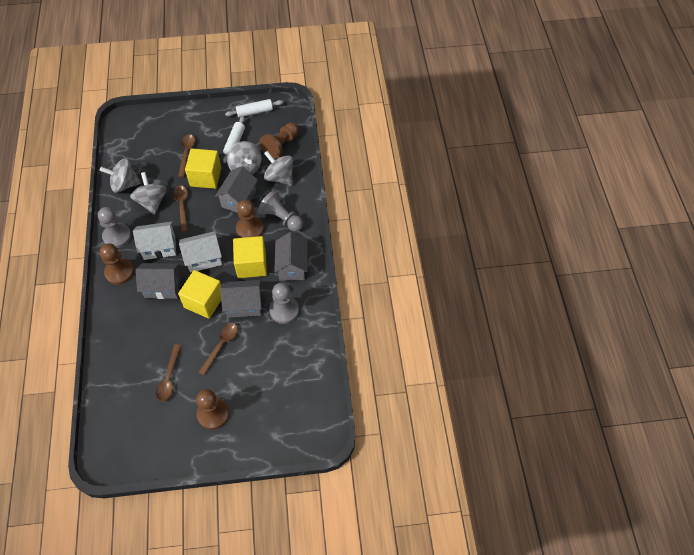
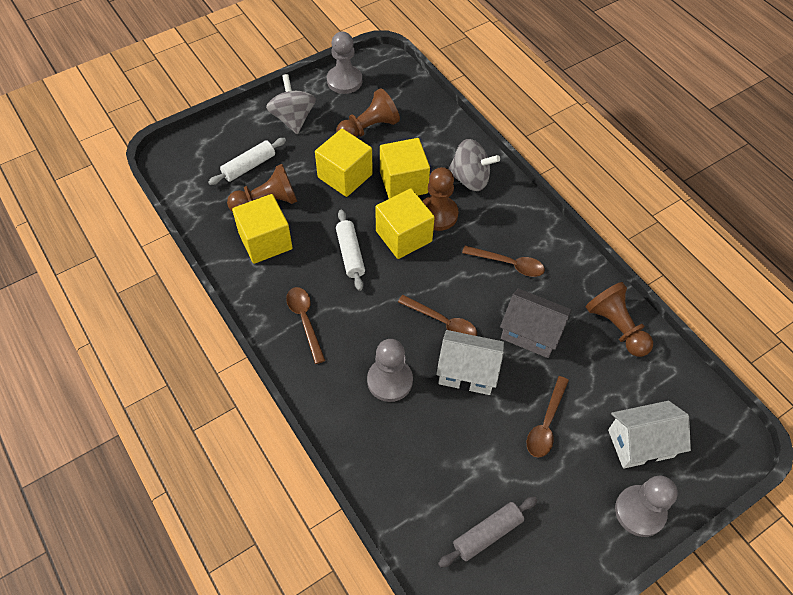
grey house: [136,263,181,299] [215,166,258,213] [220,280,262,318] [274,232,308,281] = 4 -> [500,288,572,358] = 1
grey rolling pin: none = 0 -> [438,496,537,568] = 1
grey spinning top: [100,159,141,193] [130,172,167,215] [227,141,262,174] [264,151,293,185] = 4 -> [266,74,316,134] [448,139,500,191] = 2
yellow cube: [178,270,221,319] [185,149,221,189] [233,236,267,278] = 3 -> [232,194,293,264] [315,128,373,197] [375,188,435,259] [380,138,430,199] = 4

